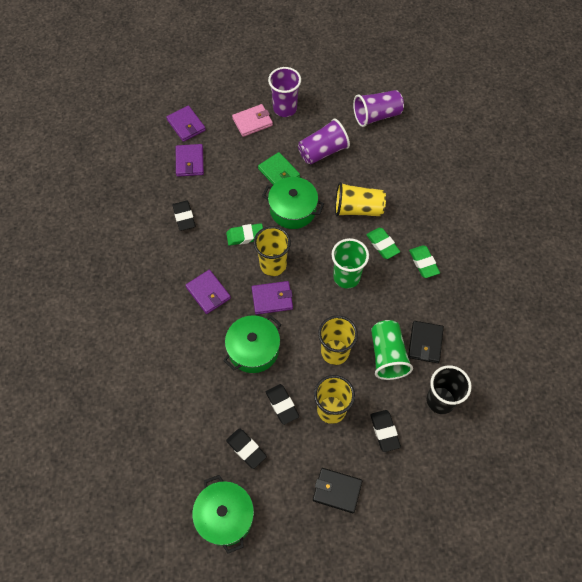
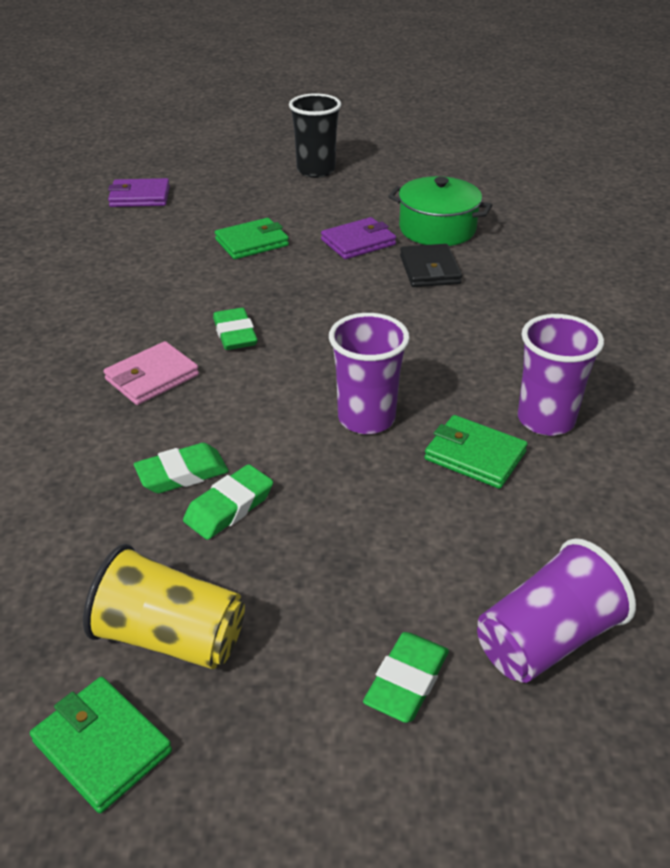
black eraser: [172,201,195,231] [226,428,267,469] [266,384,299,425] [370,410,401,452] = 4 -> none = 0
black wallet: [313,468,362,513] [408,321,444,363] = 2 -> [400,244,462,287] = 1
green cup: [332,238,369,289] [371,320,413,380] = 2 -> none = 0
green eraser: [226,223,263,246] [366,228,400,259] [409,245,440,278] = 3 -> [134,443,228,493] [183,464,273,540] [213,308,258,350] [363,632,449,723] = 4
green pot: [192,475,254,553] [223,315,281,373] [262,177,324,229] = 3 -> [388,176,492,246] = 1
green wallet: [258,152,300,185] = 1 -> [30,677,172,813] [215,218,289,259] [425,415,528,489] = 3
purple wallet: [166,106,206,142] [176,144,204,177] [185,270,231,314] [252,281,293,315] = 4 -> [108,178,170,207] [321,217,396,259] = 2
yellow cup: [254,226,291,276] [314,375,355,424] [318,315,358,365] [335,182,386,216] = 4 -> [83,544,245,669] = 1

